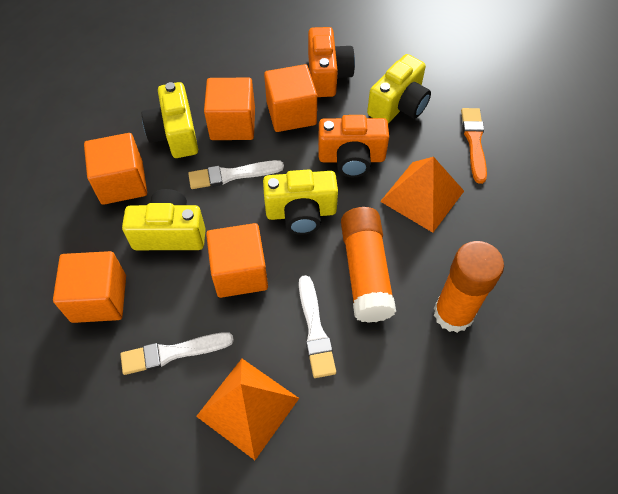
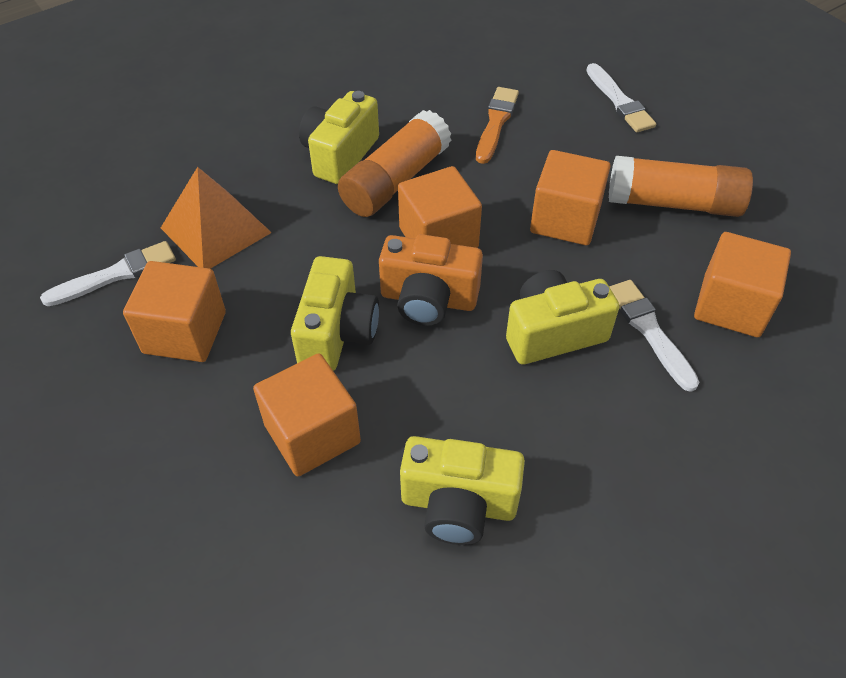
orange camera: [308,27,355,97] [318,115,389,177] = 2 -> [379,234,483,326] = 1
orange pyramid: [196,359,299,460] [380,157,464,233] = 2 -> [161,167,272,269] = 1

